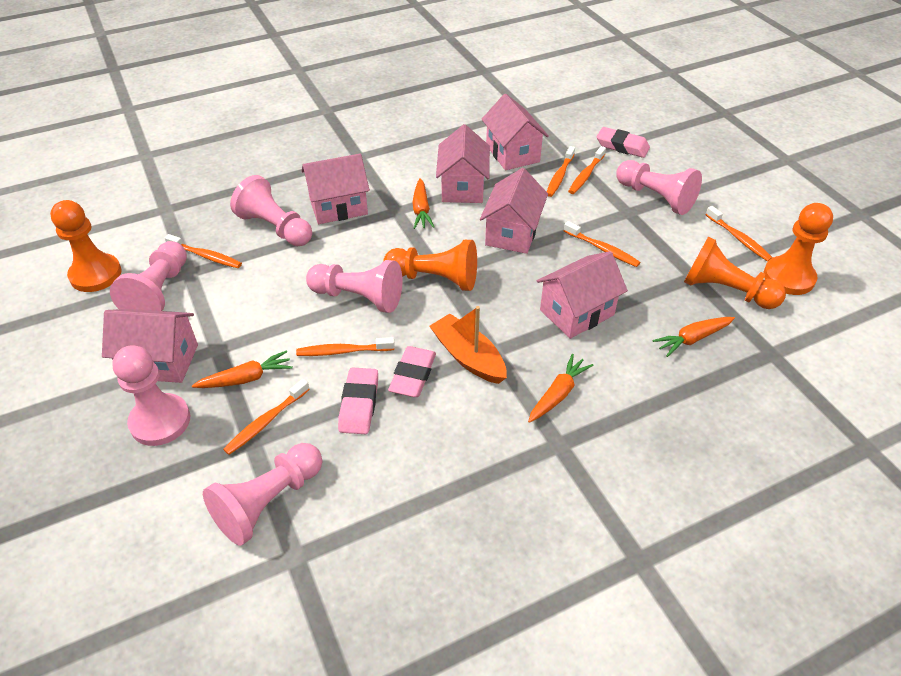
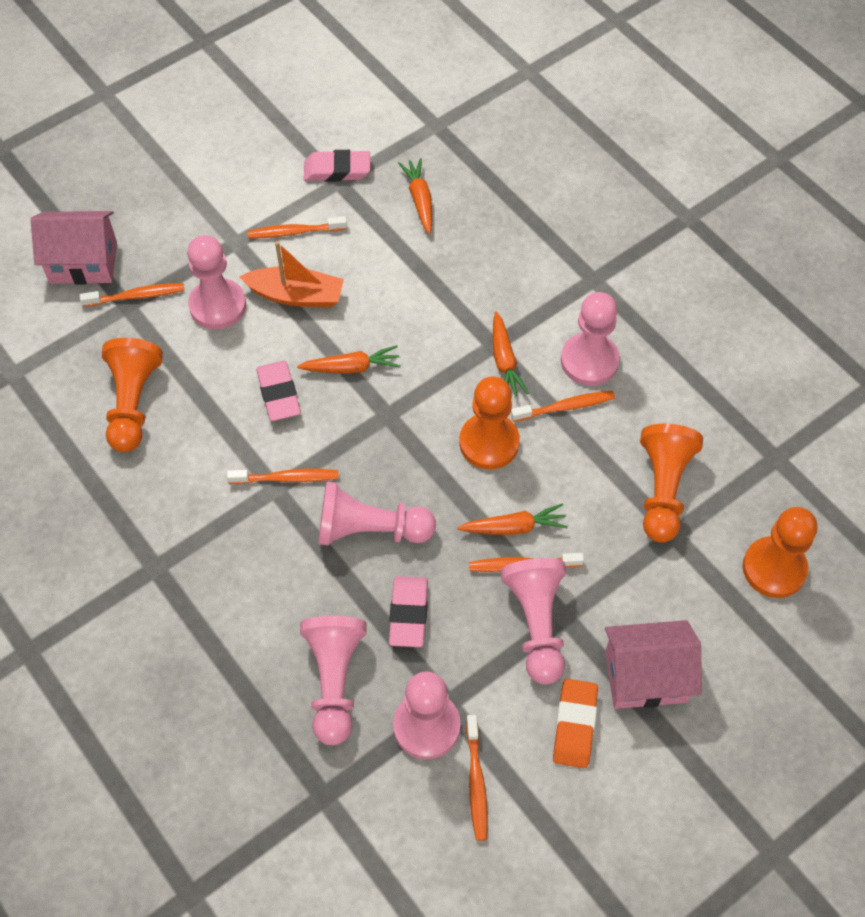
orange eraser: none = 0 -> [553,679,598,768] = 1
orange toothbrush: [165,234,242,268] [223,379,310,455] [296,337,395,356] [547,146,575,197] [564,221,640,267] [568,146,606,194] [705,206,773,262] = 7 -> [80,283,184,307] [227,469,338,484] [248,216,347,238] [466,715,488,841] [469,553,584,572] [511,391,615,422] = 6
pink house: [102,309,198,383] [302,154,370,224] [436,124,490,203] [480,168,548,254] [482,94,549,170] [537,251,628,339] = 6 -> [31,211,117,285] [605,620,702,709] = 2

